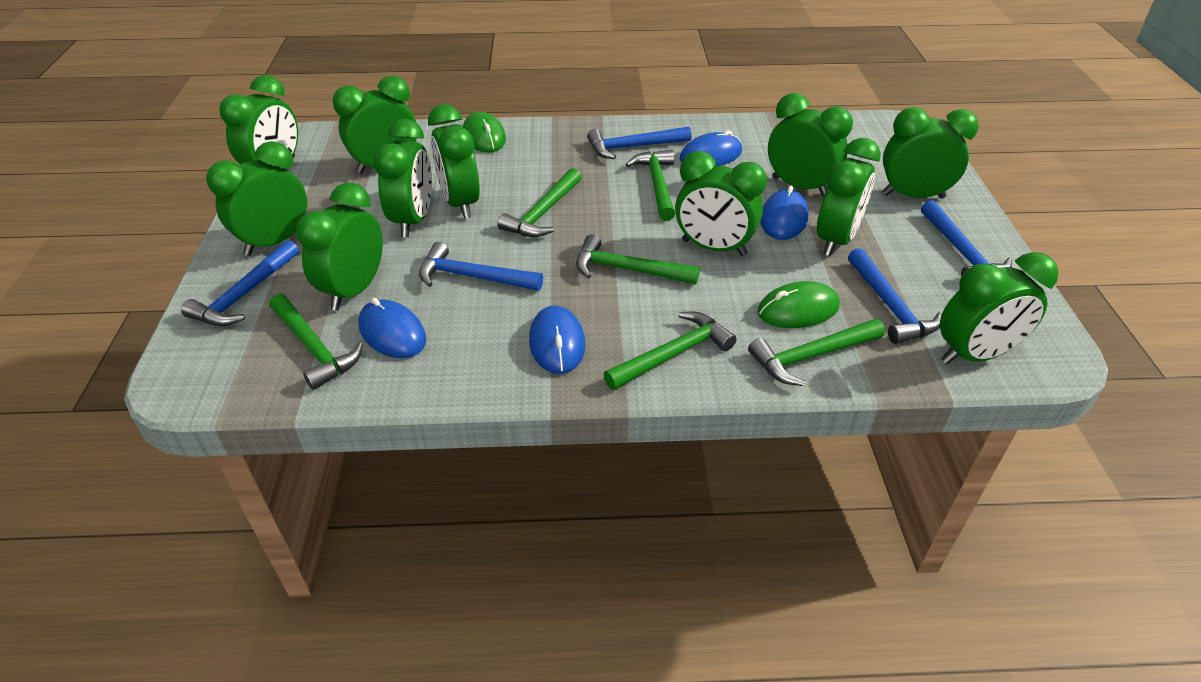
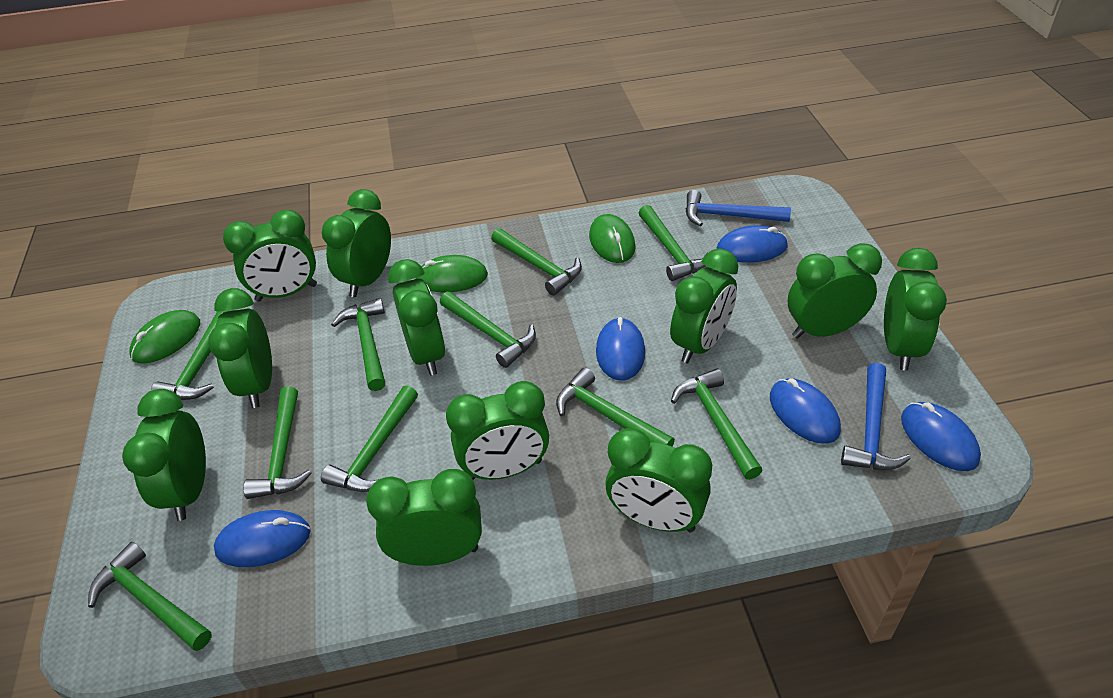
blue hammer: [181,240,299,326] [419,242,543,291] [587,127,692,159] [848,248,942,344] [921,200,1012,277] = 5 -> [685,190,791,226] [841,363,911,470] = 2
blue mouse: [358,298,426,358] [529,306,586,374] [680,130,742,166] [760,186,809,240] = 4 -> [214,510,311,567] [596,317,645,381] [717,225,788,263] [770,378,841,444] [901,402,981,471] = 5
green hammer: [269,294,363,390] [497,168,582,237] [576,234,700,284] [603,312,737,390] [626,150,675,221] [748,319,885,386] = 6 -> [88,542,212,651] [151,311,227,400] [243,386,312,499] [321,386,418,492] [331,298,385,391] [440,292,536,368] [491,228,582,295] [556,368,675,447] [639,205,709,281] [671,369,763,480] = 10
green mouse: [463,111,506,153] [757,281,840,328] = 2 -> [129,310,200,363] [415,255,488,293] [589,214,636,263] = 3

